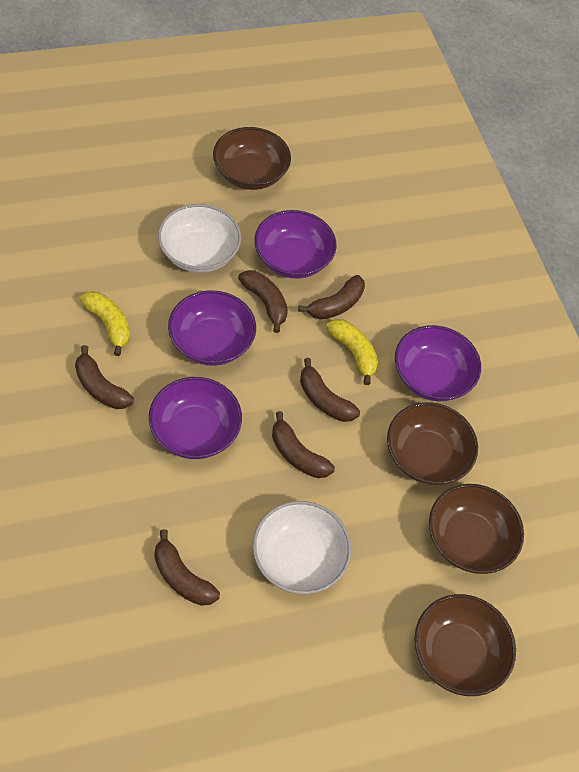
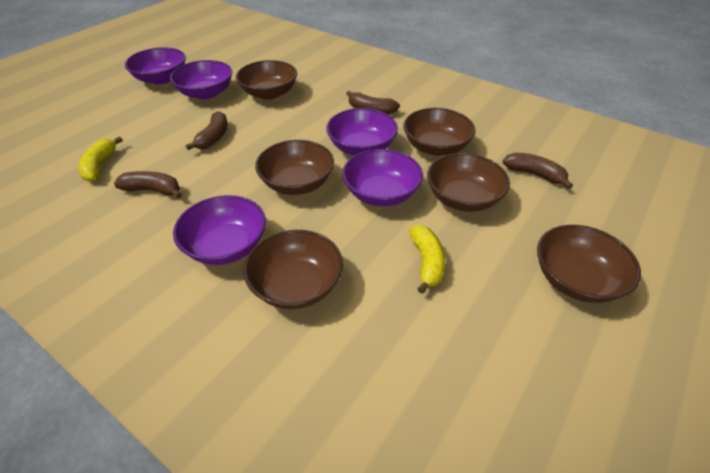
brown banana: [75,345,134,409] [154,529,220,606] [238,270,288,333] [272,411,335,478] [298,275,365,320] [300,358,360,422] = 6 -> [114,171,182,199] [186,111,228,150] [346,91,400,115] [502,153,573,189] = 4
brown bowl: [213,127,291,190] [387,402,478,485] [415,594,516,696] [429,484,524,574] = 4 -> [236,60,297,100] [244,230,343,309] [255,140,334,195] [403,108,476,156] [427,153,510,212] [537,225,641,303] = 6
purple bowl: [149,377,242,459] [168,290,256,366] [254,210,337,278] [395,325,481,401] = 4 -> [125,47,186,85] [170,60,232,99] [173,195,266,265] [326,108,398,155] [342,149,423,206] = 5
white bowl: [158,204,241,273] [253,501,351,594] = 2 -> none = 0

